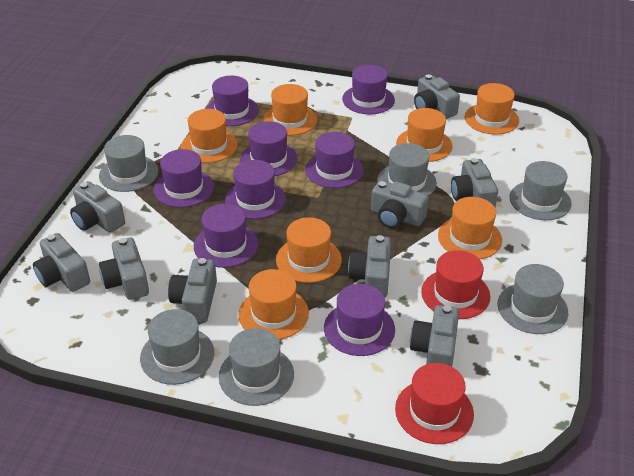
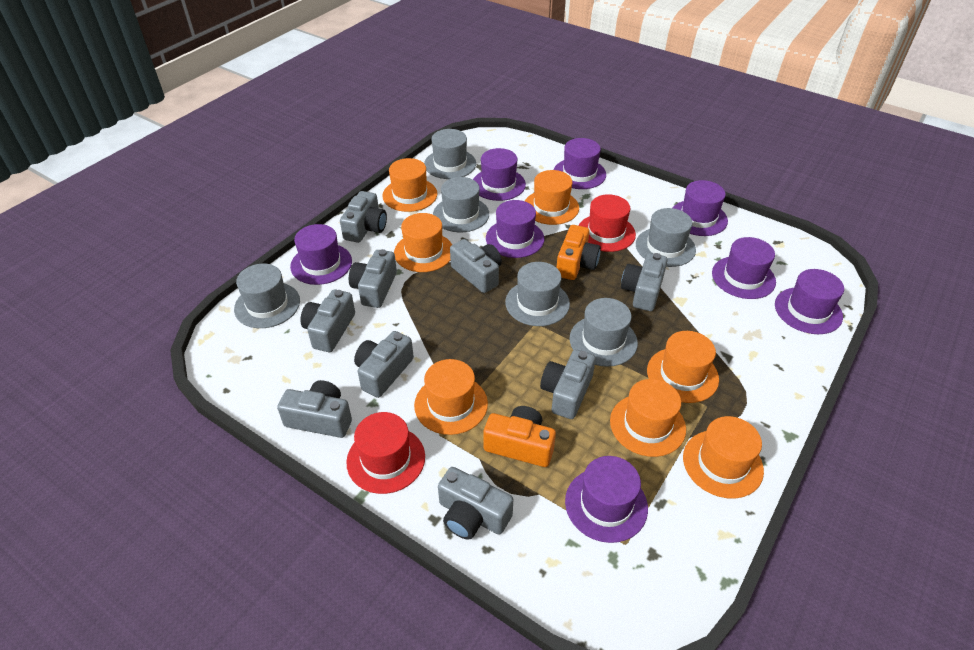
orange camera: none = 0 -> [483,406,556,467] [556,225,601,280] = 2

